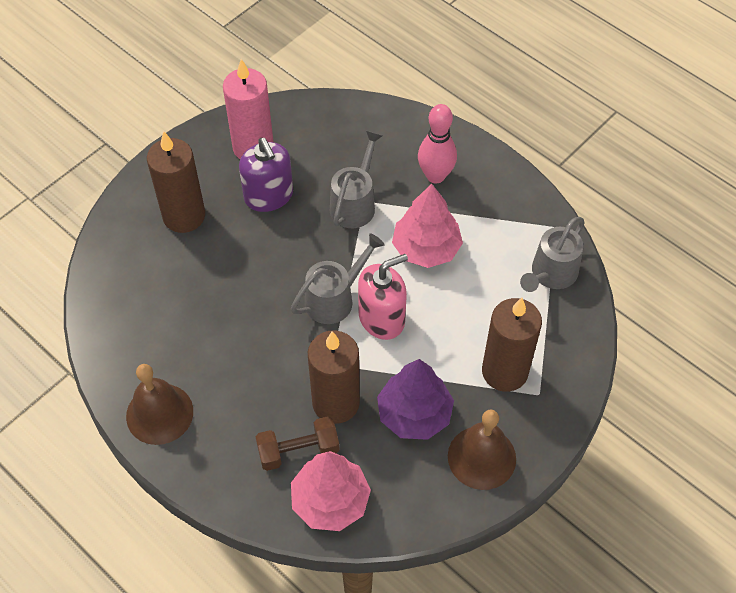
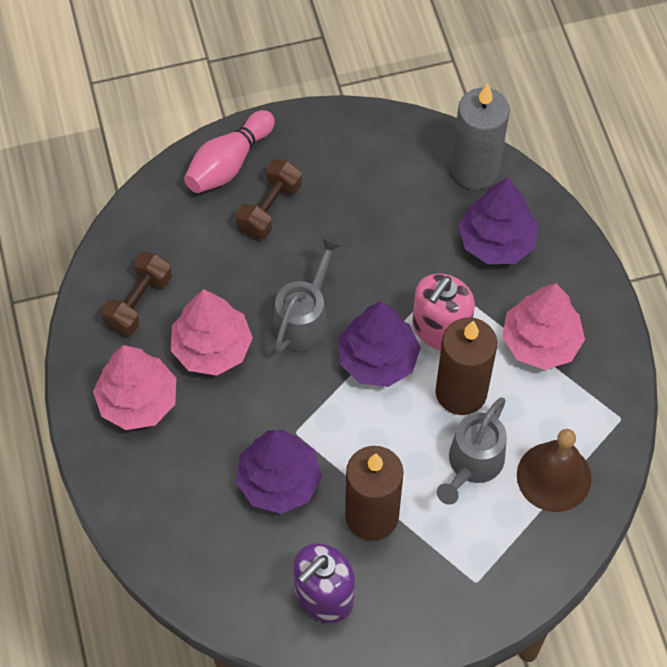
brown bell: [126,364,193,445] [448,410,516,490] = 2 -> [517,429,592,512] = 1
brown candle: [147,131,205,233] [308,330,360,424] [482,298,542,392] = 3 -> [345,446,404,540] [435,317,497,415] = 2
brown dumbbell: [256,416,340,471] = 1 -> [101,252,172,335] [236,159,302,239] = 2
grey candle: none = 0 -> [451,84,510,189] = 1
grey watering can: [291,233,385,324] [330,131,383,228] [520,217,585,292] = 3 -> [274,236,342,353] [437,397,507,505] = 2
pink candle: [223,59,273,159] = 1 -> none = 0
pink tree: [291,451,371,531] [392,184,463,268] = 2 -> [93,345,176,430] [171,289,253,376] [502,283,585,370] = 3
purple tree: [377,359,454,440] = 1 -> [236,430,322,514] [338,301,421,387] [458,177,538,264] = 3

